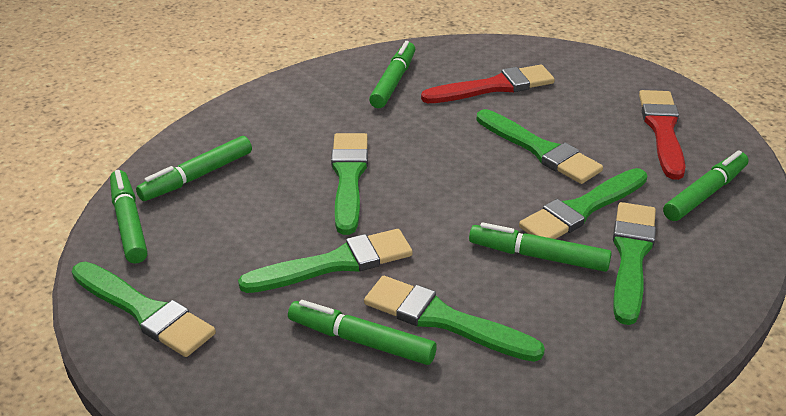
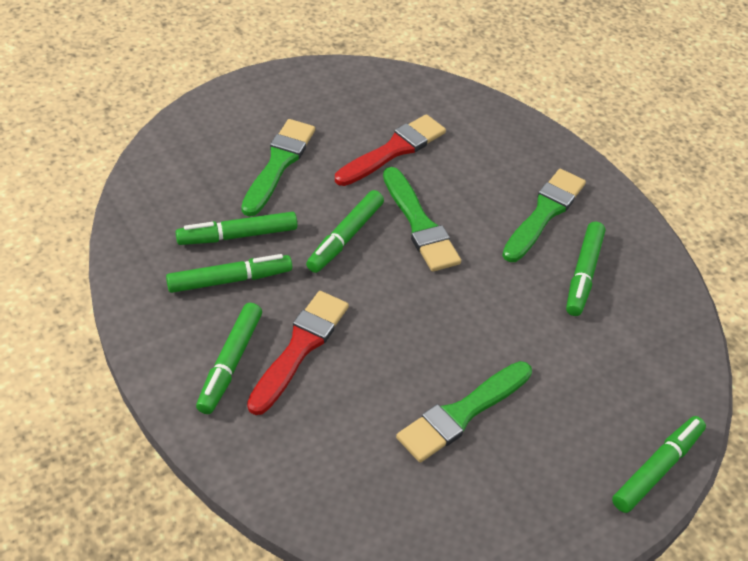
green brush: [72,262,216,357] [238,229,413,293] [331,133,368,235] [364,276,545,362] [476,109,603,184] [519,168,647,239] [613,202,656,325] = 7 -> [241,119,315,216] [383,167,461,272] [396,361,532,462] [502,169,586,262] = 4

